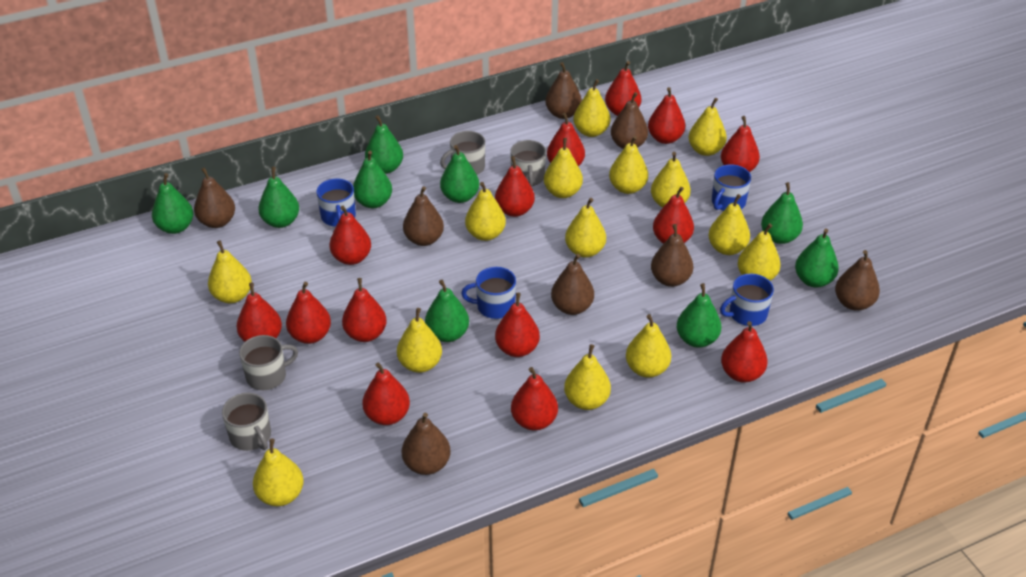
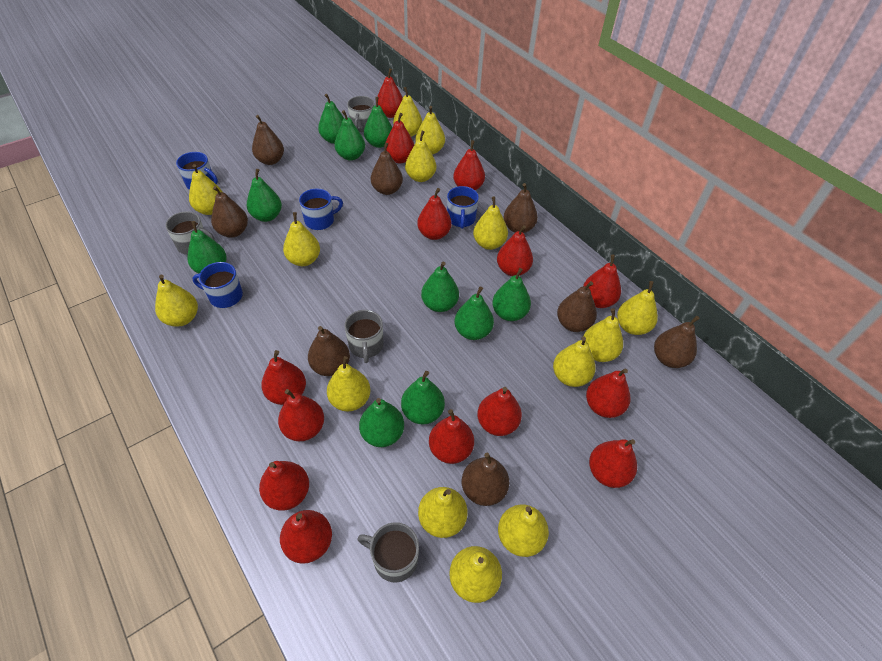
green pear: [152,173,193,234] [258,167,299,228] [353,151,392,208] [365,115,403,174] [425,280,469,342] [440,145,479,203] [677,283,721,348] [761,182,803,244] [795,228,839,288] = 9 -> [187,221,227,273] [247,169,282,222] [318,94,344,144] [334,110,365,161] [359,398,404,447] [364,97,392,148] [401,371,445,424] [421,262,459,312] [455,286,494,340] [492,268,531,321] = 10

